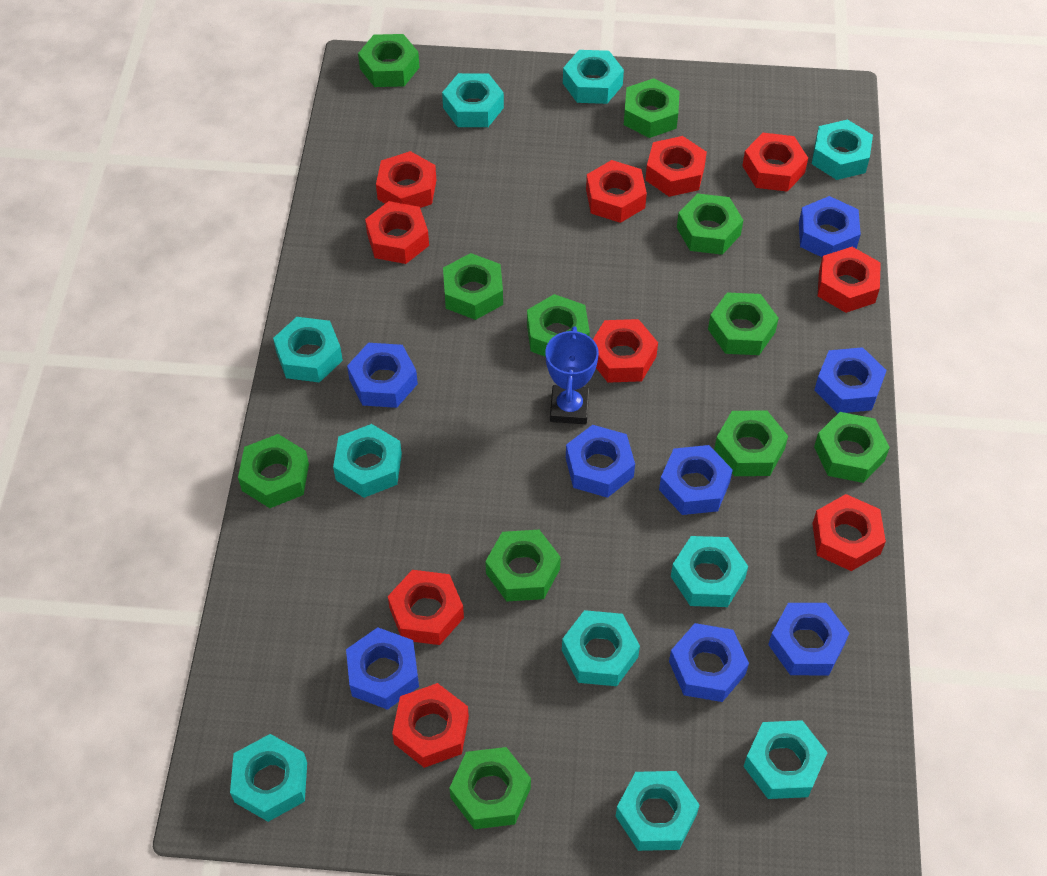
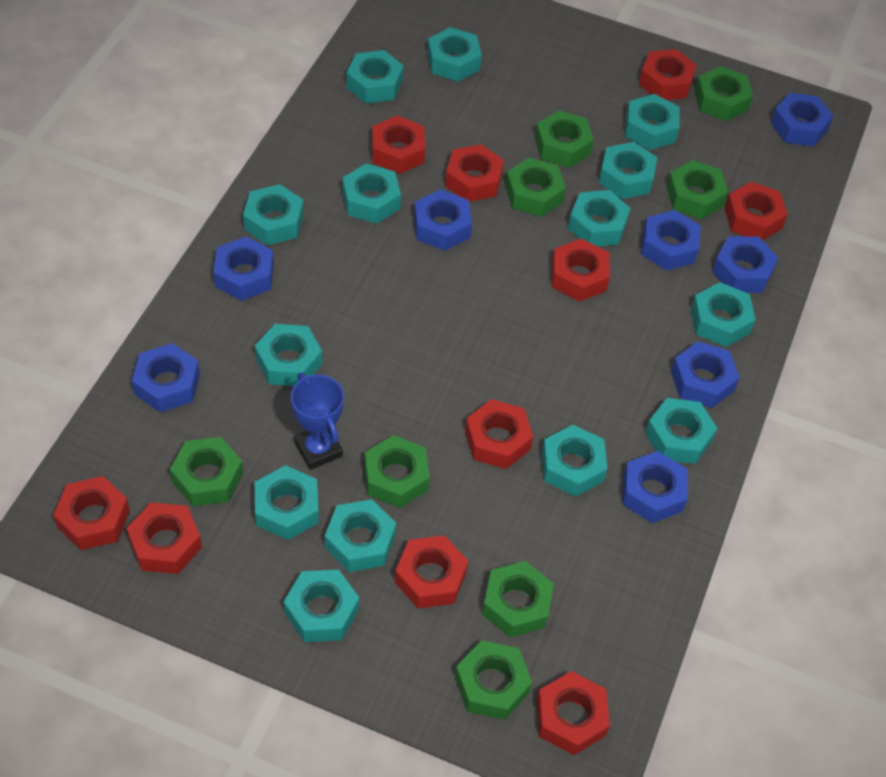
green nut: [238,434,309,508] [358,34,420,87] [443,253,503,320] [449,747,531,829] [485,530,561,602] [527,294,590,357] [624,78,680,138] [677,193,743,255] [708,292,779,355] [714,410,788,476] [814,412,890,483] = 11 -> [170,437,243,506] [365,435,430,508] [455,640,532,720] [482,561,554,638] [505,158,566,217] [535,110,594,168] [667,160,728,219] [695,66,753,121] = 8
turquoise nut: [230,734,307,822] [273,317,343,383] [333,424,402,498] [442,73,504,127] [562,610,640,686] [563,50,624,104] [616,771,699,851] [671,536,748,607] [743,720,828,799] [812,119,873,180] = 10 -> [243,184,304,245] [255,324,322,386] [255,465,319,540] [284,570,359,642] [325,499,396,572] [342,164,401,224] [346,50,404,103] [427,27,482,82] [542,425,608,497] [568,190,631,246] [599,142,657,199] [625,94,680,150] [645,398,718,464] [691,282,756,347] = 14

